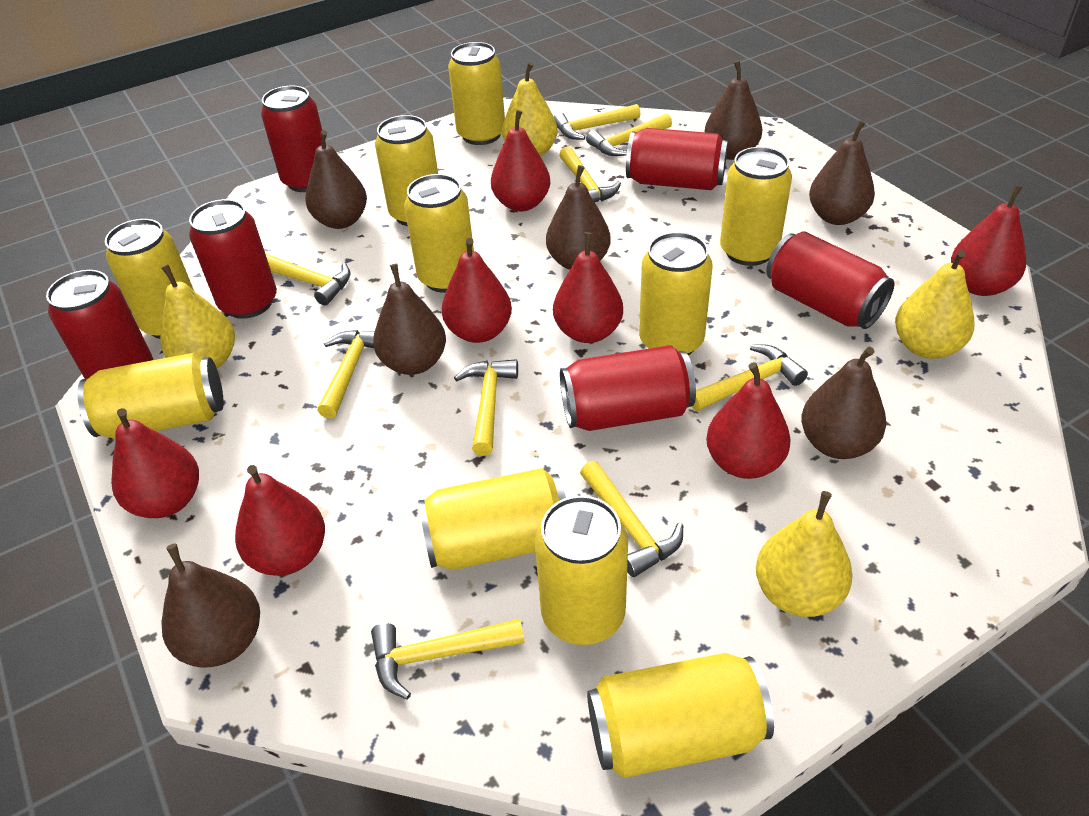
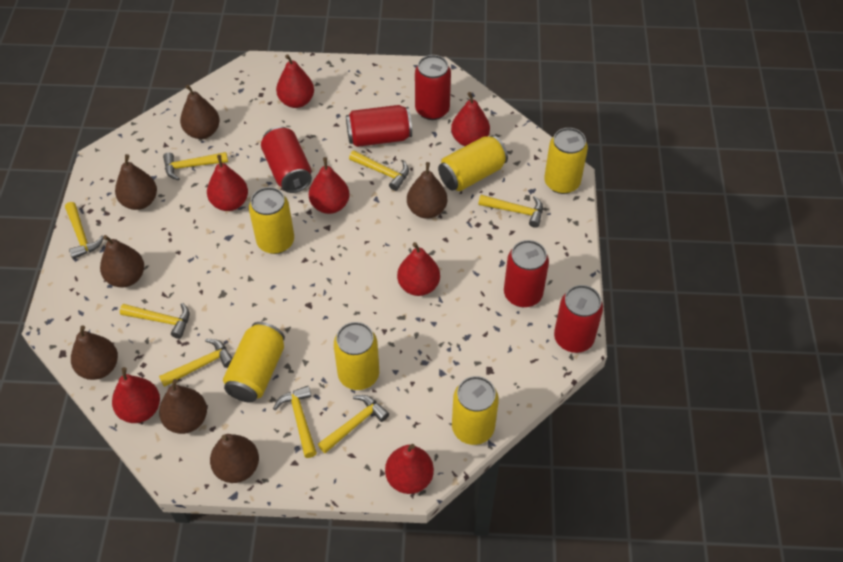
red can: [46,270,153,379] [189,199,277,319] [261,86,322,192] [560,345,696,431] [626,128,728,190] [766,231,894,329] = 6 -> [261,126,312,193] [346,105,412,147] [415,55,451,120] [504,240,549,307] [554,285,603,353] = 5
yellow can: [77,352,224,439] [105,219,195,339] [375,115,438,226] [404,174,474,293] [418,468,566,570] [448,42,505,145] [535,495,628,645] [587,653,774,778] [639,232,713,355] [720,147,792,266] = 10 -> [223,322,285,402] [249,187,294,254] [334,322,379,390] [438,135,508,191] [452,376,499,445] [544,128,588,194] = 6
yellow hammer: [265,253,351,306] [317,330,375,418] [371,618,525,699] [454,359,518,456] [554,104,640,140] [559,146,621,202] [580,461,683,577] [586,113,672,156] [691,344,808,411] = 9 -> [65,202,103,259] [120,303,190,339] [159,339,232,387] [163,152,228,180] [273,386,317,458] [318,395,389,453] [349,151,409,191] [478,195,543,228] = 8
yellow pear: [160,264,235,368] [502,62,558,157] [756,491,853,617] [895,250,974,359] = 4 -> none = 0

